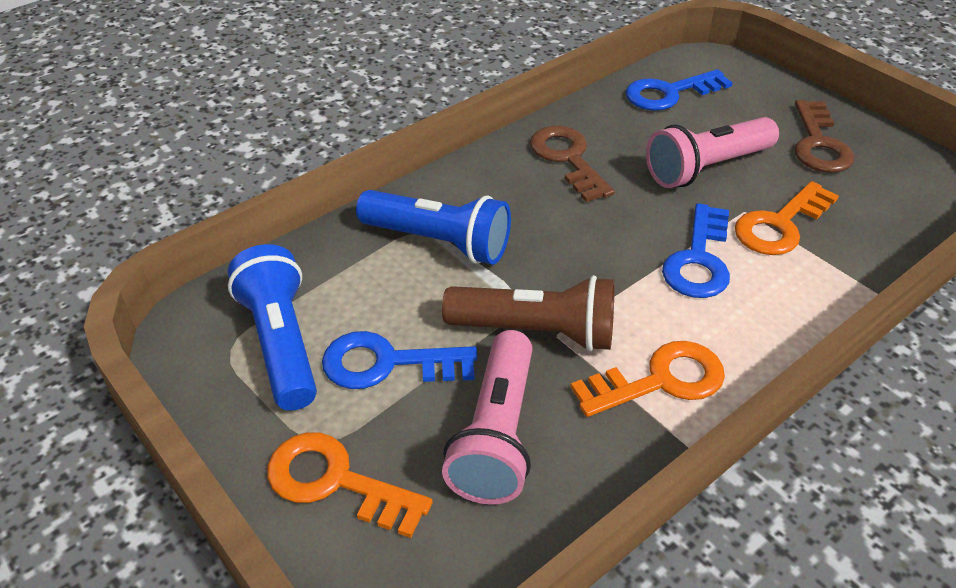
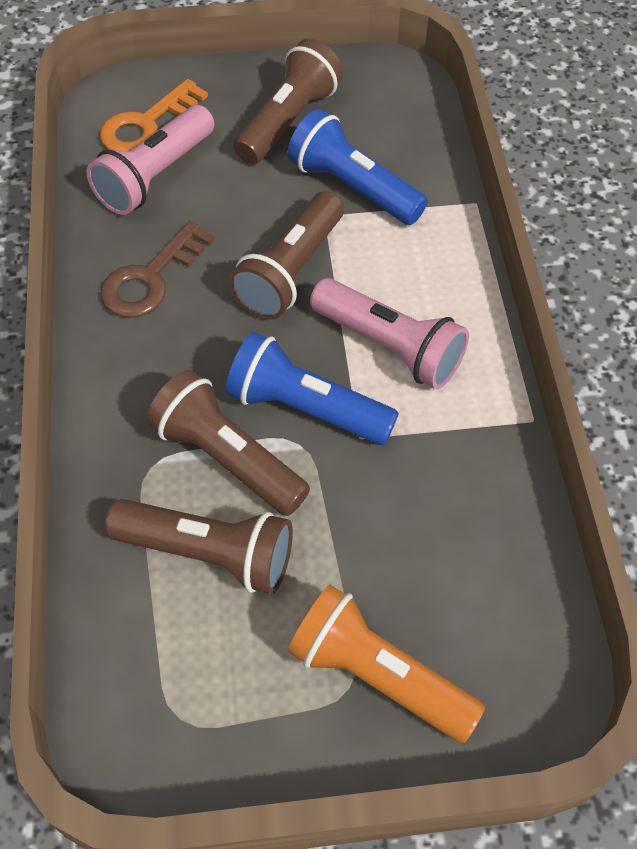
blue key: [322,331,477,389] [626,69,733,111] [662,203,730,298] = 3 -> none = 0
brown flashlight: [442,275,614,352] = 1 -> [105,499,293,594] [146,370,310,516] [229,191,344,320] [233,39,343,164] = 4
brown key: [530,126,615,202] [794,100,854,173] = 2 -> [101,221,215,318] = 1
orange flashlight: none = 0 -> [288,585,485,743] = 1
orange key: [267,432,433,538] [571,341,725,417] [734,181,839,255] = 3 -> [100,79,208,151] = 1

